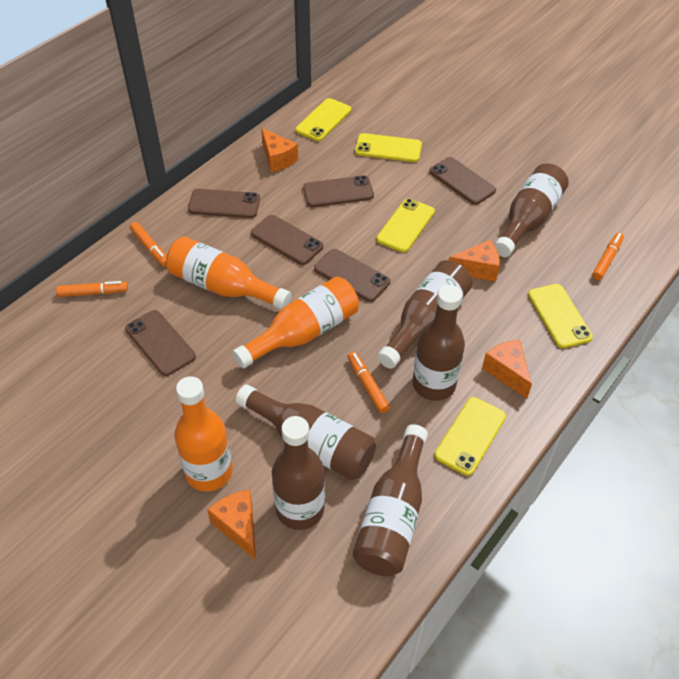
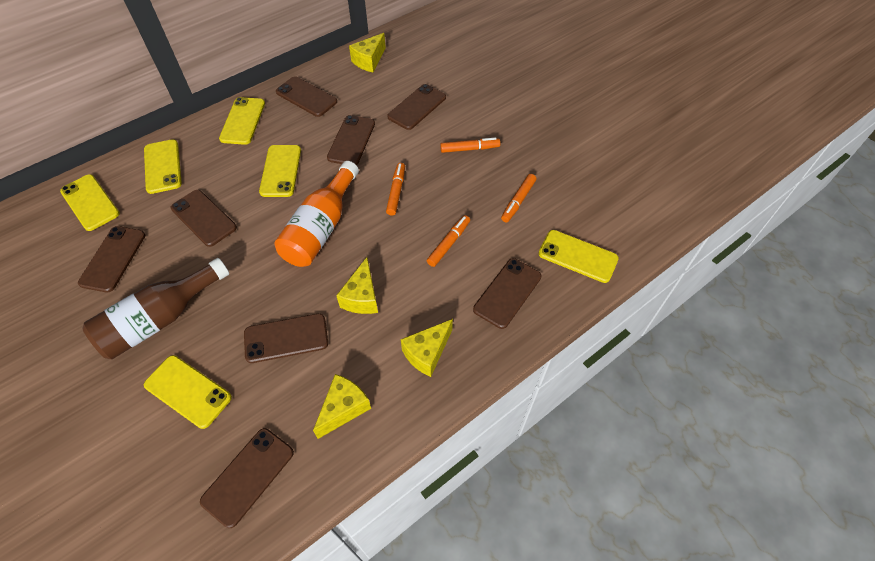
brown bottle: [236,384,376,480] [272,416,325,530] [353,424,428,576] [377,260,472,369] [413,285,465,401] [494,163,568,257] = 6 -> [82,258,229,359] = 1
brown phone: [125,310,196,376] [188,189,260,218] [251,215,323,265] [303,175,374,207] [314,249,390,302] [429,157,496,205] = 6 -> [78,226,146,292] [171,190,237,247] [200,428,294,528] [244,313,328,363] [276,76,337,117] [327,115,375,165] [387,84,446,130] [473,258,542,329] = 8
orange bottle: [166,236,291,310] [174,376,233,492] [232,277,359,369] = 3 -> [274,161,359,267] = 1
orange cheese: [207,490,256,560] [261,128,298,172] [449,240,500,282] [482,340,532,399] = 4 -> none = 0
yellow cheese: none = 0 -> [313,374,371,439] [336,257,378,314] [349,33,386,72] [401,319,453,377] = 4
yellow phone: [296,98,351,141] [355,133,422,162] [376,198,435,253] [434,397,506,476] [528,284,593,348] = 5 -> [60,174,120,231] [144,139,182,194] [144,355,232,429] [219,97,265,145] [259,145,301,197] [539,230,619,283] = 6

